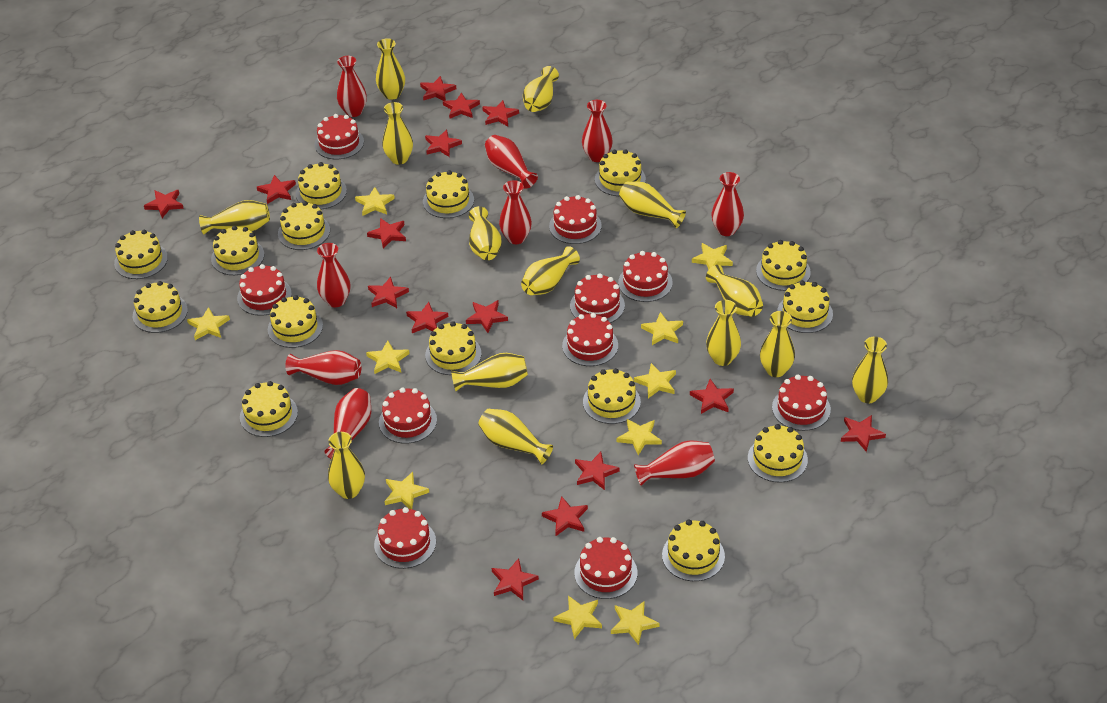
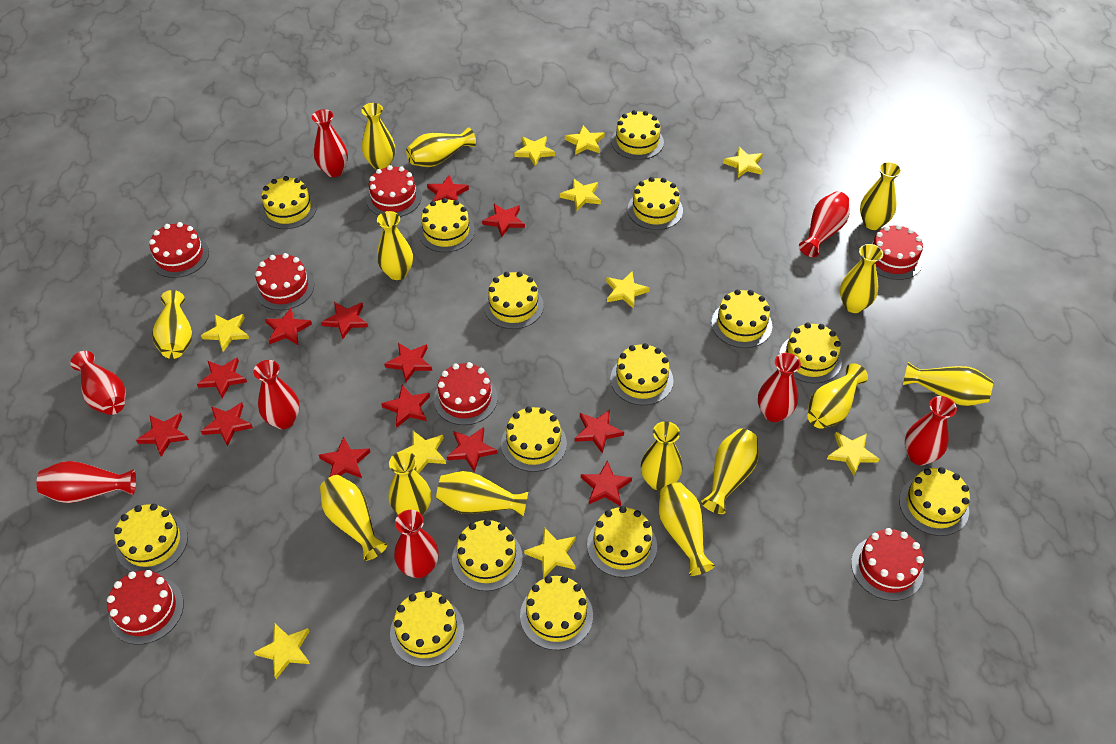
red cake: [237,264,292,316] [314,114,364,159] [374,507,436,569] [379,388,437,444] [549,195,602,244] [562,313,618,366] [570,273,625,323] [574,537,637,599] [618,251,673,302] [772,375,831,431] = 10 -> [107,570,184,645] [149,222,209,278] [255,253,314,310] [366,165,422,217] [434,362,498,425] [851,528,924,601] [869,224,923,280] = 7
red star: [144,190,184,218] [257,175,296,204] [367,218,406,248] [368,277,409,308] [406,302,448,333] [420,76,456,101] [425,129,462,157] [443,93,480,119] [466,300,508,333] [482,100,519,126] [492,558,539,600] [542,496,588,536] [575,452,619,490] [690,379,734,414] [841,415,886,452] = 15 -> [136,413,189,457] [197,357,247,399] [201,402,253,446] [265,308,312,345] [319,437,370,478] [321,302,368,339] [381,385,430,427] [385,343,432,382] [427,175,469,201] [447,427,497,472] [482,204,525,237] [575,410,624,453] [581,460,632,507] = 13
red vase: [285,350,361,385] [317,243,350,307] [325,388,371,459] [337,56,367,117] [485,135,538,189] [499,180,532,244] [582,100,613,162] [634,440,715,486] [711,172,744,236] = 9 -> [37,461,136,503] [70,351,126,415] [253,360,300,429] [312,109,348,177] [394,510,439,578] [758,353,801,422] [799,191,850,257] [905,396,957,465] = 8

